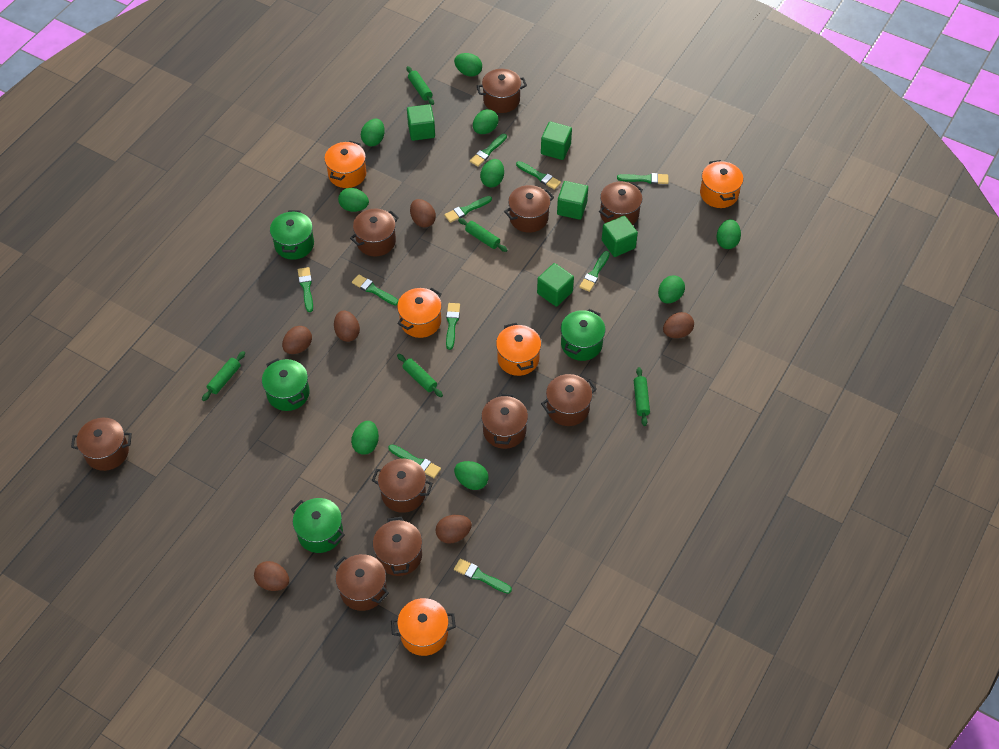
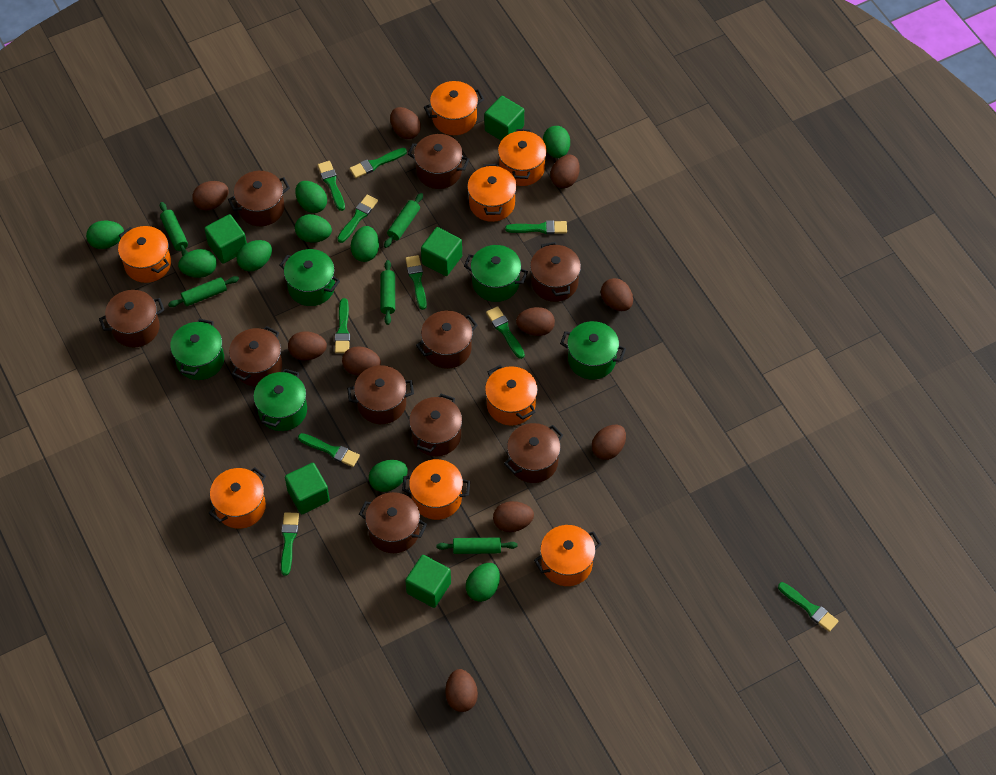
brown egg: [254,561,289,591] [282,326,312,354] [334,310,360,342] [410,199,436,228] [436,515,472,544] [663,312,694,338] = 6 -> [192,181,229,210] [288,331,327,360] [342,346,381,376] [390,107,421,139] [445,669,478,712] [493,501,534,532] [516,307,555,336] [550,154,580,188] [592,425,626,460] [601,278,633,311] = 10
green pot: [262,358,310,411] [270,210,314,260] [291,498,345,553] [561,309,606,361] = 4 -> [170,319,224,380] [253,369,307,431] [279,249,340,306] [464,245,528,302] [560,321,626,380] = 5
orange pot: [324,141,366,188] [391,598,456,656] [397,288,442,338] [496,323,541,376] [700,160,743,208] = 5 -> [118,226,171,283] [208,467,266,529] [402,459,470,520] [424,81,484,135] [467,164,517,222] [485,365,538,425] [498,129,547,186] [534,525,601,586] = 8

